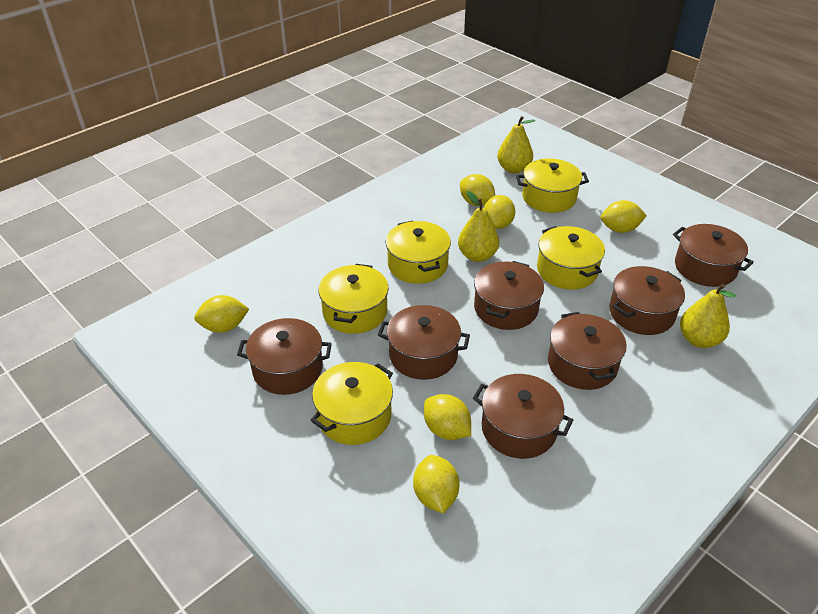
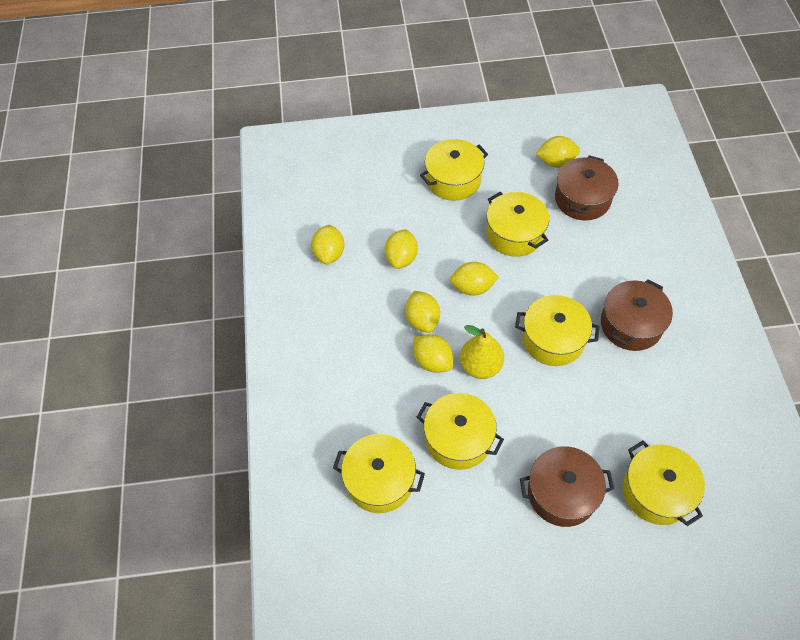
brown pot: [237,318,332,395] [378,305,470,380] [473,374,573,459] [474,261,544,330] [548,312,627,390] [610,266,685,335] [673,224,754,287] = 7 -> [520,446,614,527] [555,155,618,221] [601,279,673,351] = 3
yellow pear: [458,191,499,262] [497,116,535,173] [680,284,736,348] = 3 -> [460,325,504,379] = 1
yellow pot: [310,362,393,445] [319,264,389,334] [386,221,451,284] [516,159,589,213] [537,226,605,289] = 5 -> [333,434,425,513] [417,393,504,470] [420,139,488,201] [486,192,549,257] [515,295,599,366] [623,441,705,526] = 6

